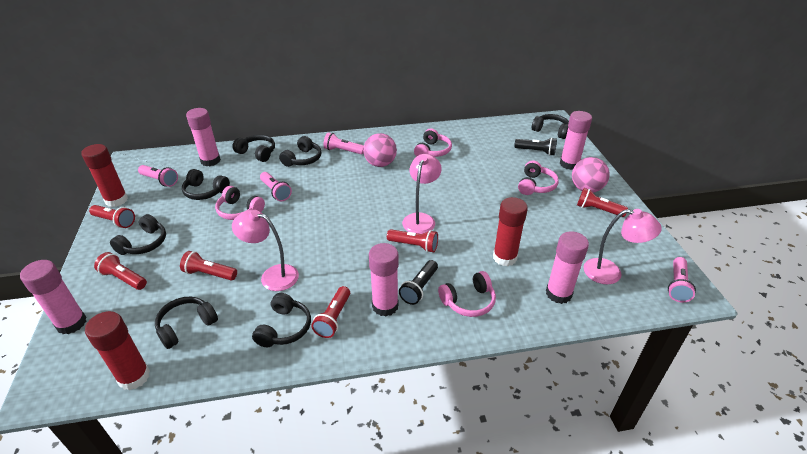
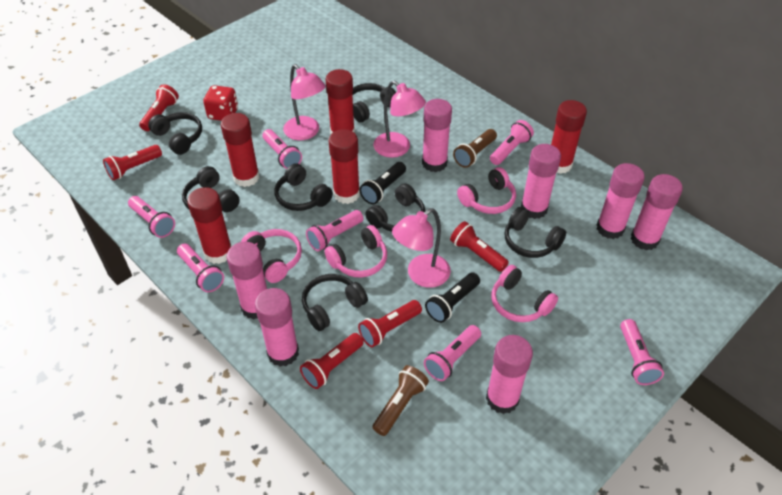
brown flashlight: none = 0 -> [372,365,429,436] [453,129,497,168] = 2
pink ball: [363,133,397,167] [572,157,610,193] = 2 -> none = 0
pink flashlight: [138,165,178,187] [260,172,292,201] [323,132,364,155] [668,257,696,303] = 4 -> [128,196,175,238] [177,244,224,292] [262,129,302,169] [306,210,363,251] [424,325,481,381] [490,120,534,165] [620,319,664,385] = 7
pink glue stick: [20,260,87,334] [186,108,221,166] [369,243,399,316] [546,231,589,304] [560,111,592,170] = 5 -> [227,242,267,320] [255,288,299,367] [422,99,452,172] [486,335,533,414] [521,144,561,219] [597,163,645,239] [630,174,683,250] = 7
red dice: none = 0 -> [203,85,238,121] = 1
red flashlight: [89,205,135,228] [94,252,147,290] [180,251,237,280] [311,286,350,338] [387,229,438,252] [577,188,628,217] = 6 -> [103,145,162,180] [139,84,179,131] [300,333,364,389] [358,300,422,347] [450,221,509,272] = 5
red glue stick: [81,144,128,207] [85,311,150,390] [493,197,528,266] = 3 -> [187,187,232,264] [221,113,259,187] [326,69,355,134] [329,129,360,204] [551,100,587,174] = 5

